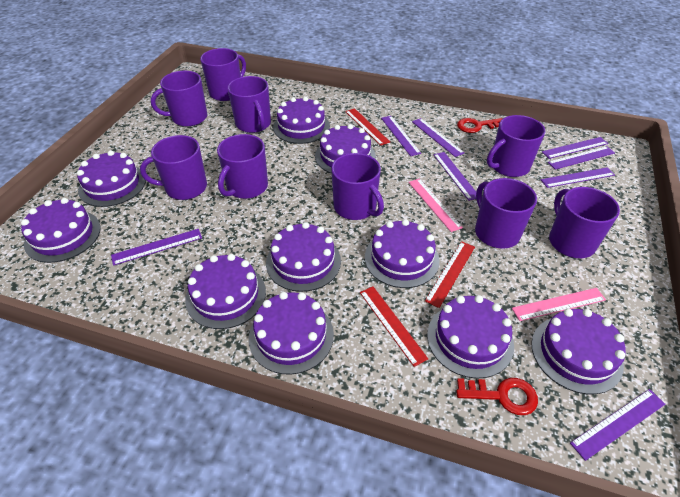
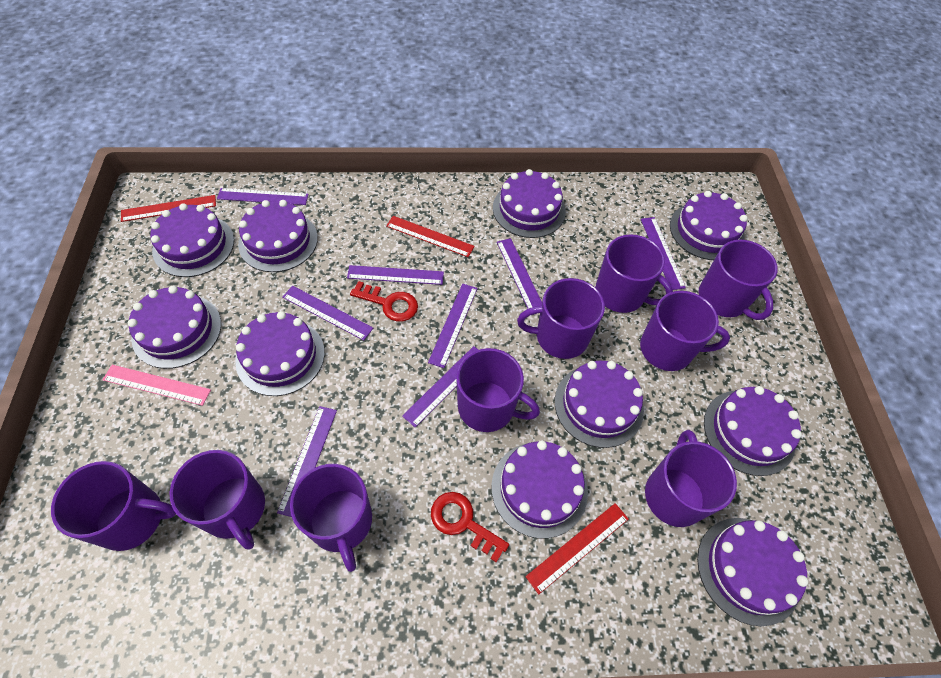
pink ruler: [408,178,463,232] [512,288,606,321] = 2 -> [102,365,211,406] = 1

